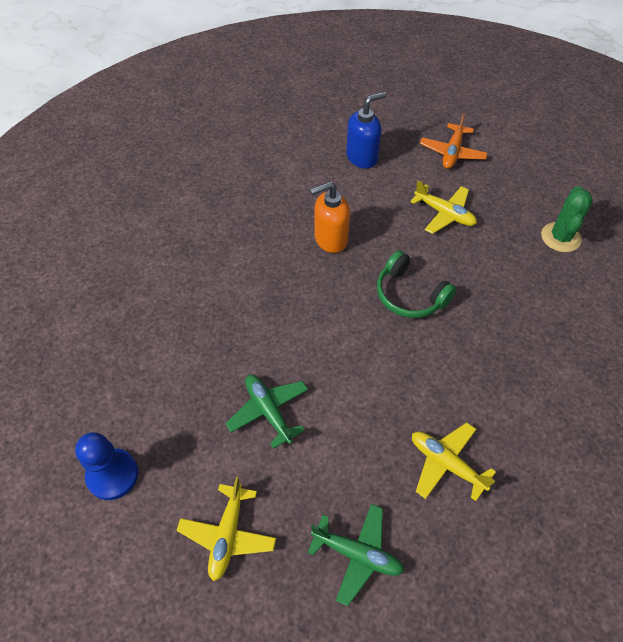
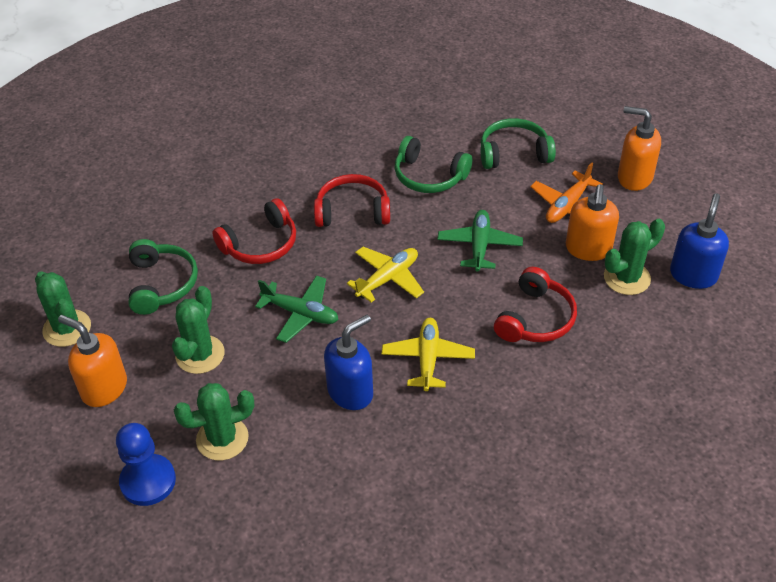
blue soap dispenser: [346,92,386,168] = 1 -> [324,315,373,410] [670,193,729,289] = 2
green cactus: [541,186,593,252] = 1 -> [35,271,91,347] [172,286,225,374] [174,383,254,460] [604,219,665,295] = 4
green headphones: [377,250,456,318] = 1 -> [128,239,198,315] [395,136,472,193] [481,118,556,169] = 3
orange soap dispenser: [310,182,350,253] = 1 -> [58,315,127,407] [566,184,619,261] [618,106,661,191] = 3
red headphones: none = 0 -> [212,198,296,264] [314,174,390,227] [494,267,577,342] = 3
yellow plane: [176,477,276,581] [410,180,477,234] [412,423,496,501] = 3 -> [347,247,424,303] [382,318,475,391] = 2

